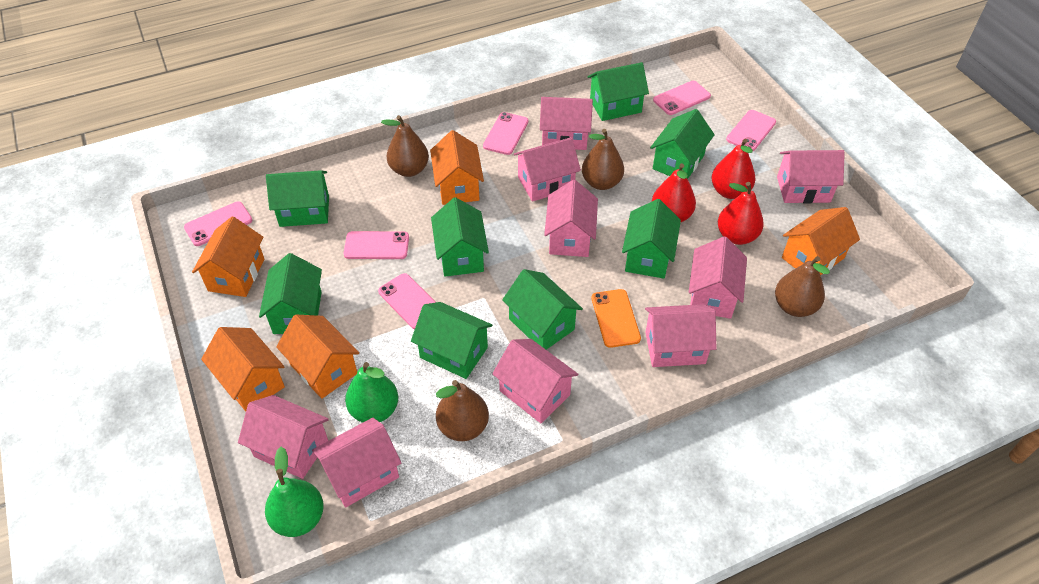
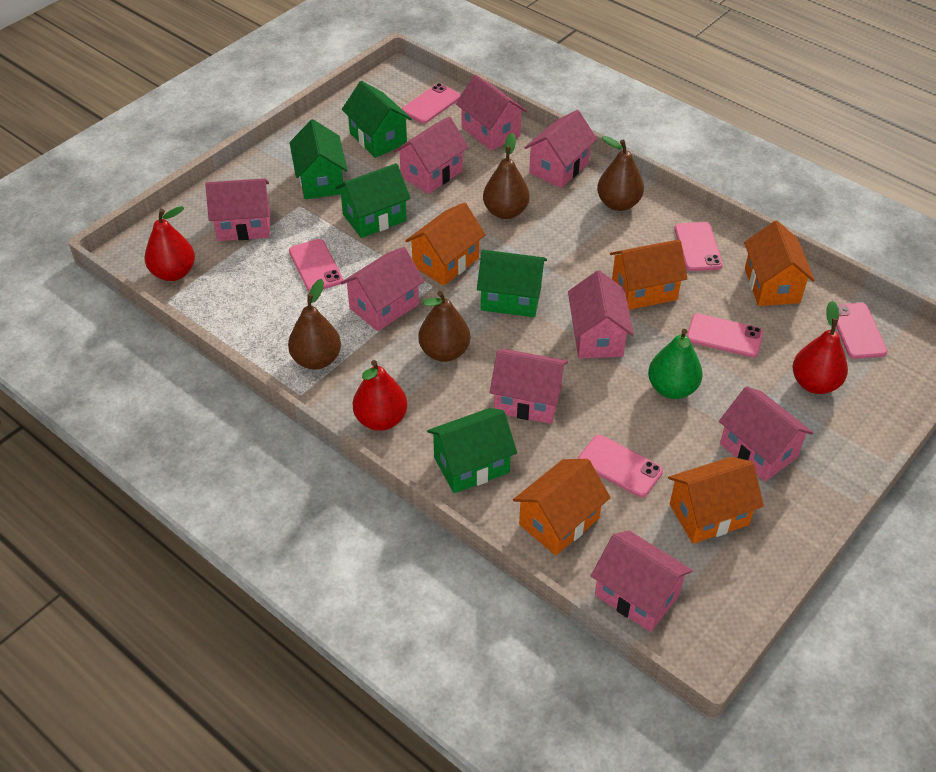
green house: [259,253,322,334] [266,170,329,227] [411,302,492,379] [431,197,489,277] [502,269,583,350] [588,62,649,121] [622,199,681,279] [650,109,715,179] = 8 -> [289,119,347,199] [335,163,411,238] [342,81,412,158] [427,408,517,493] [477,250,547,317] = 5
green pear: [265,447,324,537] [345,362,398,423] = 2 -> [648,329,703,399] = 1
orange phone: [591,289,641,348] = 1 -> none = 0

